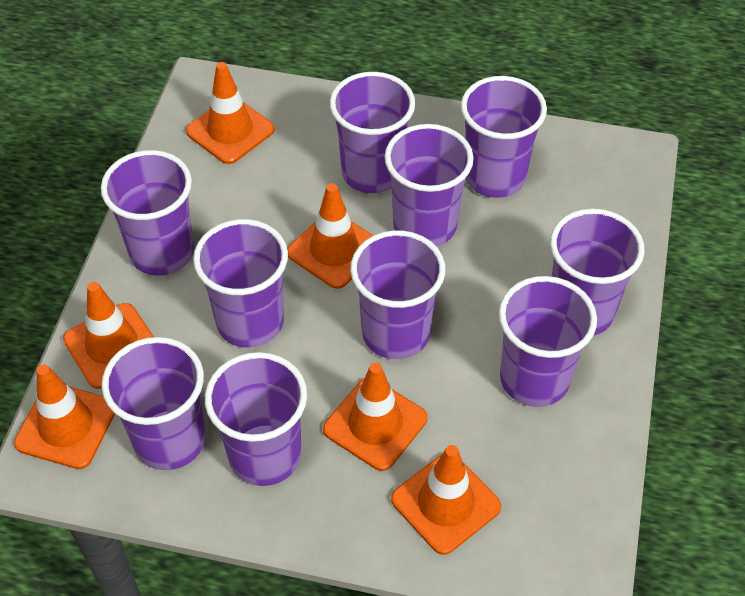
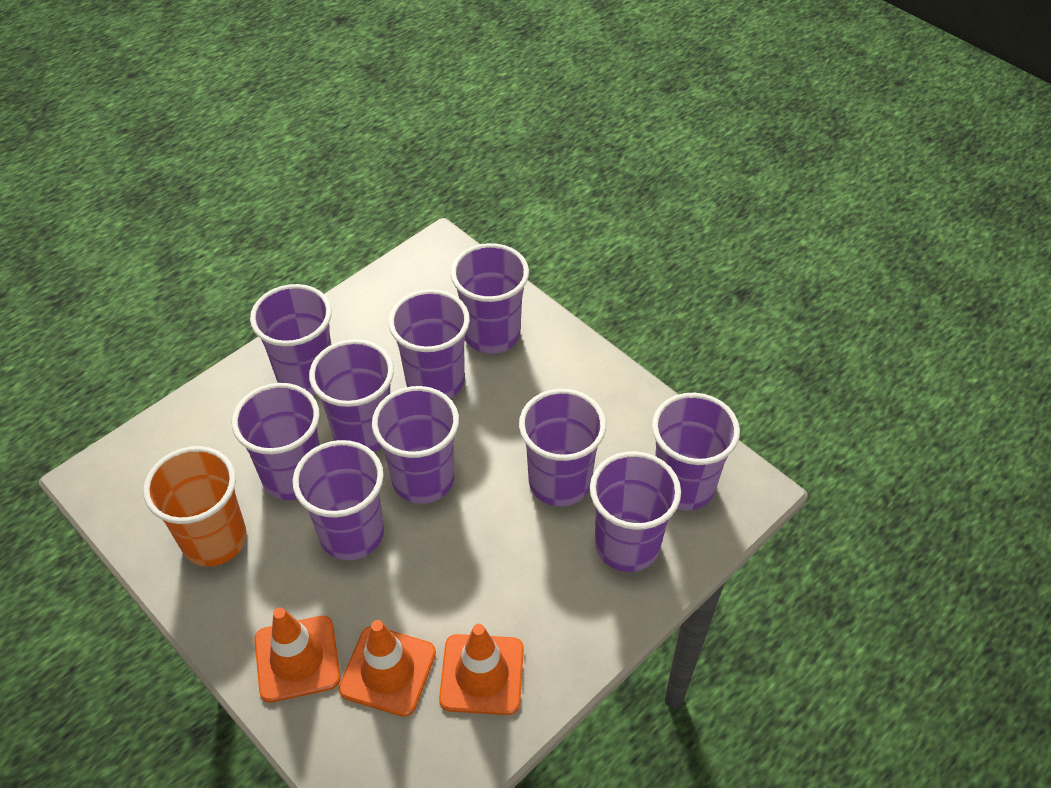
orange cup: none = 0 -> [143,446,247,567] = 1
orange traffic cone: [14,365,115,469] [63,282,154,389] [186,62,275,164] [287,183,373,289] [323,363,427,471] [391,445,501,555] = 6 -> [254,607,341,703] [339,620,436,717] [439,624,524,715] = 3

